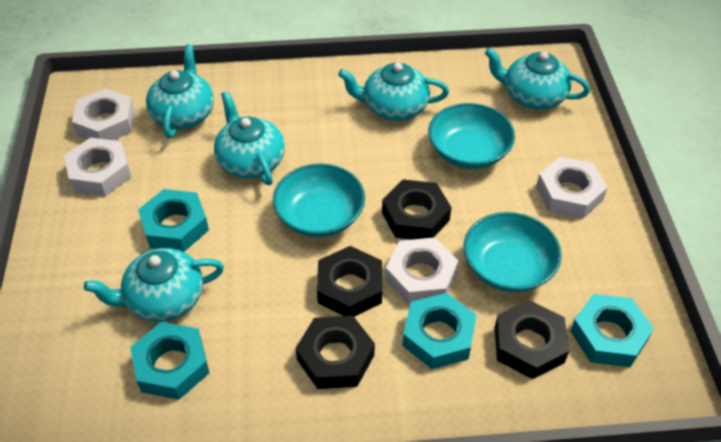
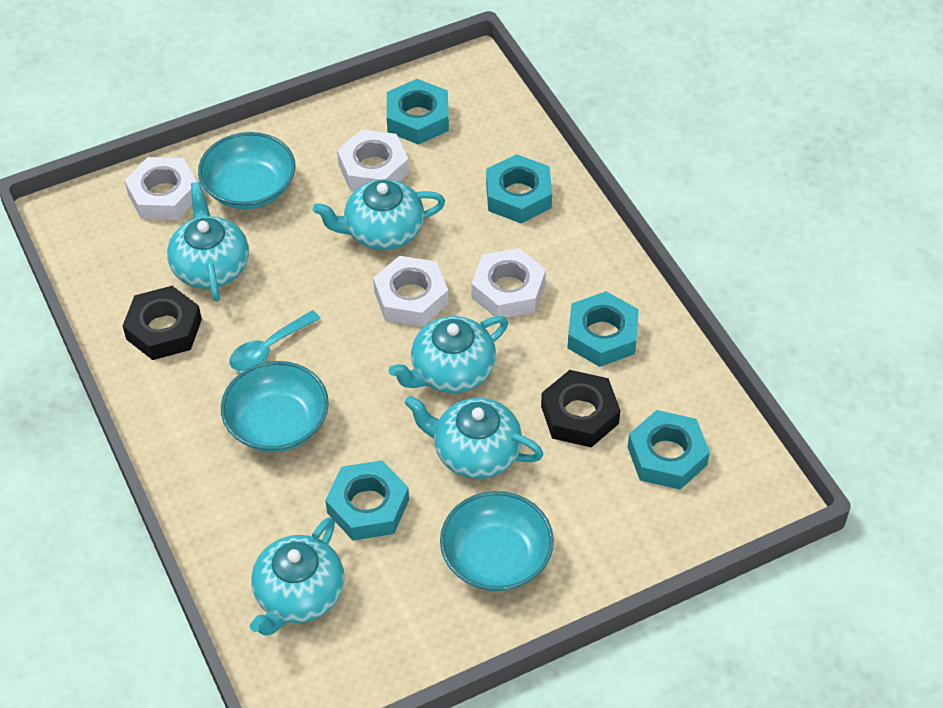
black nut: [296,315,375,389] [317,246,382,317] [382,179,452,240] [495,300,569,379] = 4 -> [123,286,202,360] [541,370,620,447] = 2
turquoise nut: [130,322,209,400] [138,189,209,252] [402,293,476,369] [570,294,654,367] = 4 -> [325,460,409,541] [387,79,449,145] [486,154,552,223] [568,291,639,367] [628,410,710,490] = 5
turquoise spoon: none = 0 -> [229,310,321,371] = 1

